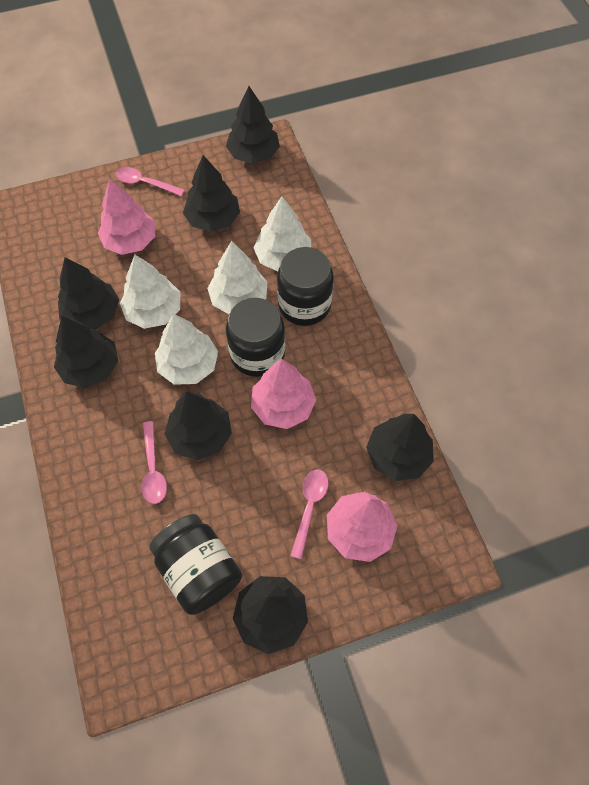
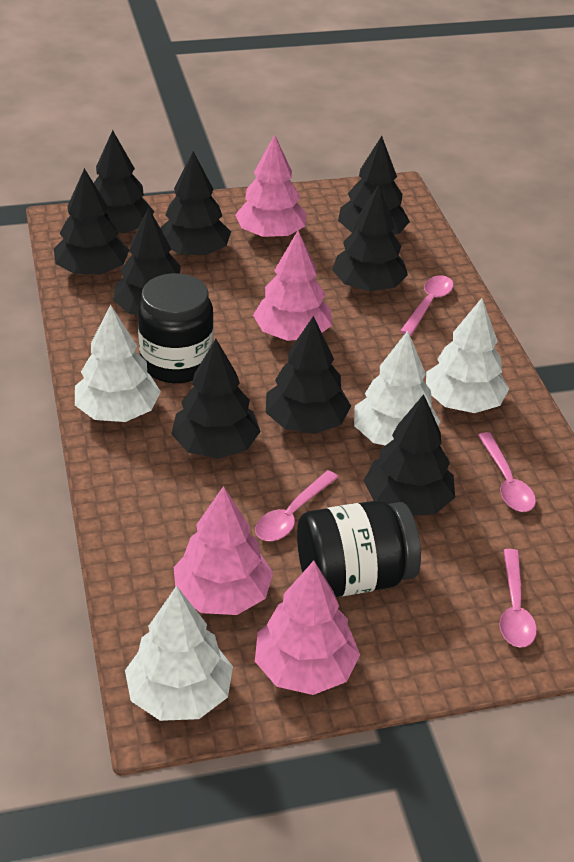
black jar: [149,514,242,615] [226,298,285,377] [277,247,334,326] = 3 -> [138,273,214,383] [297,500,421,597] = 2
black tree: [54,316,118,388] [58,257,119,330] [164,391,232,460] [183,155,240,232] [226,86,280,164] [233,576,308,654] [366,414,434,481] = 7 -> [54,168,129,276] [94,130,155,235] [113,207,181,315] [161,151,231,257] [171,339,261,459] [266,316,351,434] [332,185,408,291] [338,136,410,235] [364,394,455,516] = 9
pink spoon: [116,167,185,196] [142,421,167,504] [290,469,329,559] = 3 -> [255,470,339,541] [400,275,454,336] [478,432,536,512] [499,549,537,647] = 4
pink tree: [98,178,155,255] [251,359,316,429] [327,492,398,562] = 3 -> [174,486,273,615] [235,135,307,239] [253,231,332,341] [255,561,360,695] = 4

